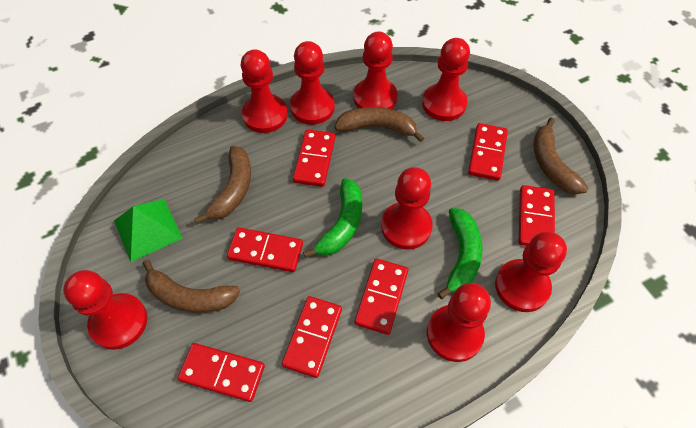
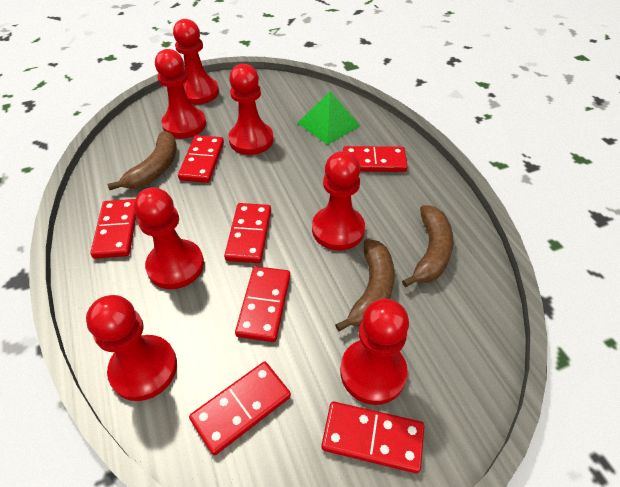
brown banana: [143,259,240,313] [194,146,251,224] [335,107,424,142] [533,118,588,195] = 4 -> [107,131,176,190] [335,239,395,331] [402,205,454,287] = 3
green banana: [303,178,362,258] [437,208,483,299] = 2 -> none = 0
red pawn: [63,270,147,350] [241,49,288,133] [290,41,335,125] [353,32,397,109] [381,167,433,250] [422,38,470,121] [427,283,491,362] [495,231,567,312] = 8 -> [86,295,177,401] [134,187,204,289] [155,49,206,139] [173,19,219,105] [228,64,273,155] [312,151,365,251] [340,299,409,405] = 7

